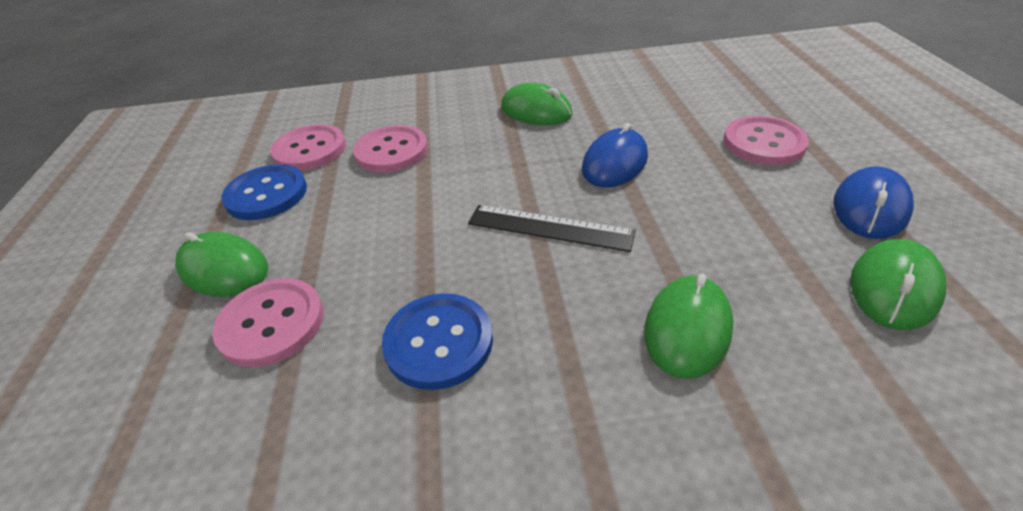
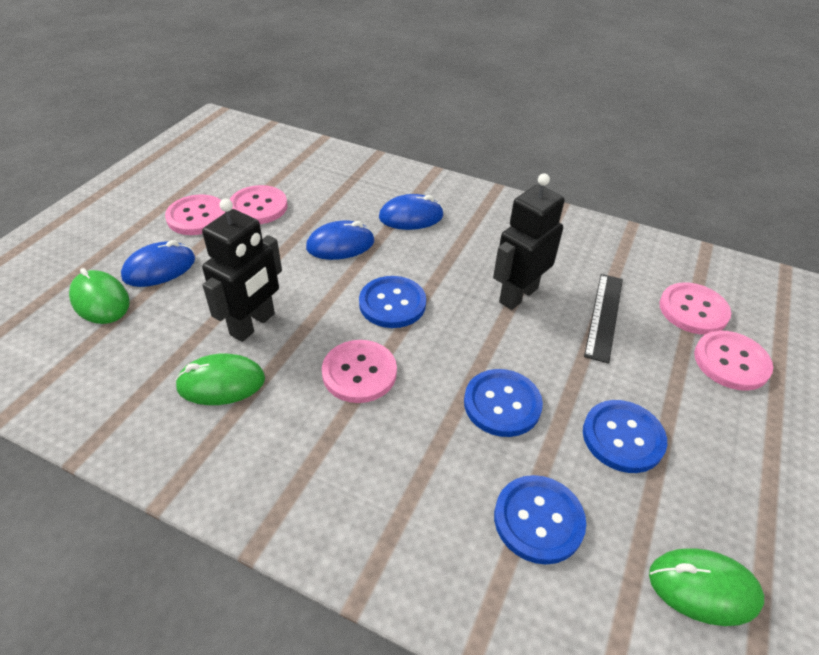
black robot: none = 0 -> [202,199,282,342] [493,173,565,310] = 2
blue button: [221,164,307,220] [382,293,493,390] = 2 -> [359,276,426,328] [464,369,543,437] [494,475,586,565] [583,400,667,473] = 4
blue mouse: [582,123,648,187] [834,166,914,239] = 2 -> [121,240,195,287] [306,221,374,260] [379,194,444,230] = 3
green mouse: [175,232,268,297] [501,83,572,125] [644,274,733,379] [850,239,946,330] = 4 -> [69,268,130,324] [175,354,265,405] [649,548,764,626] = 3
pink button: [212,278,324,367] [270,124,346,171] [353,125,428,173] [724,116,809,165] = 4 -> [165,194,226,235] [229,185,287,224] [322,340,397,403] [659,282,731,335] [694,330,773,391] = 5

